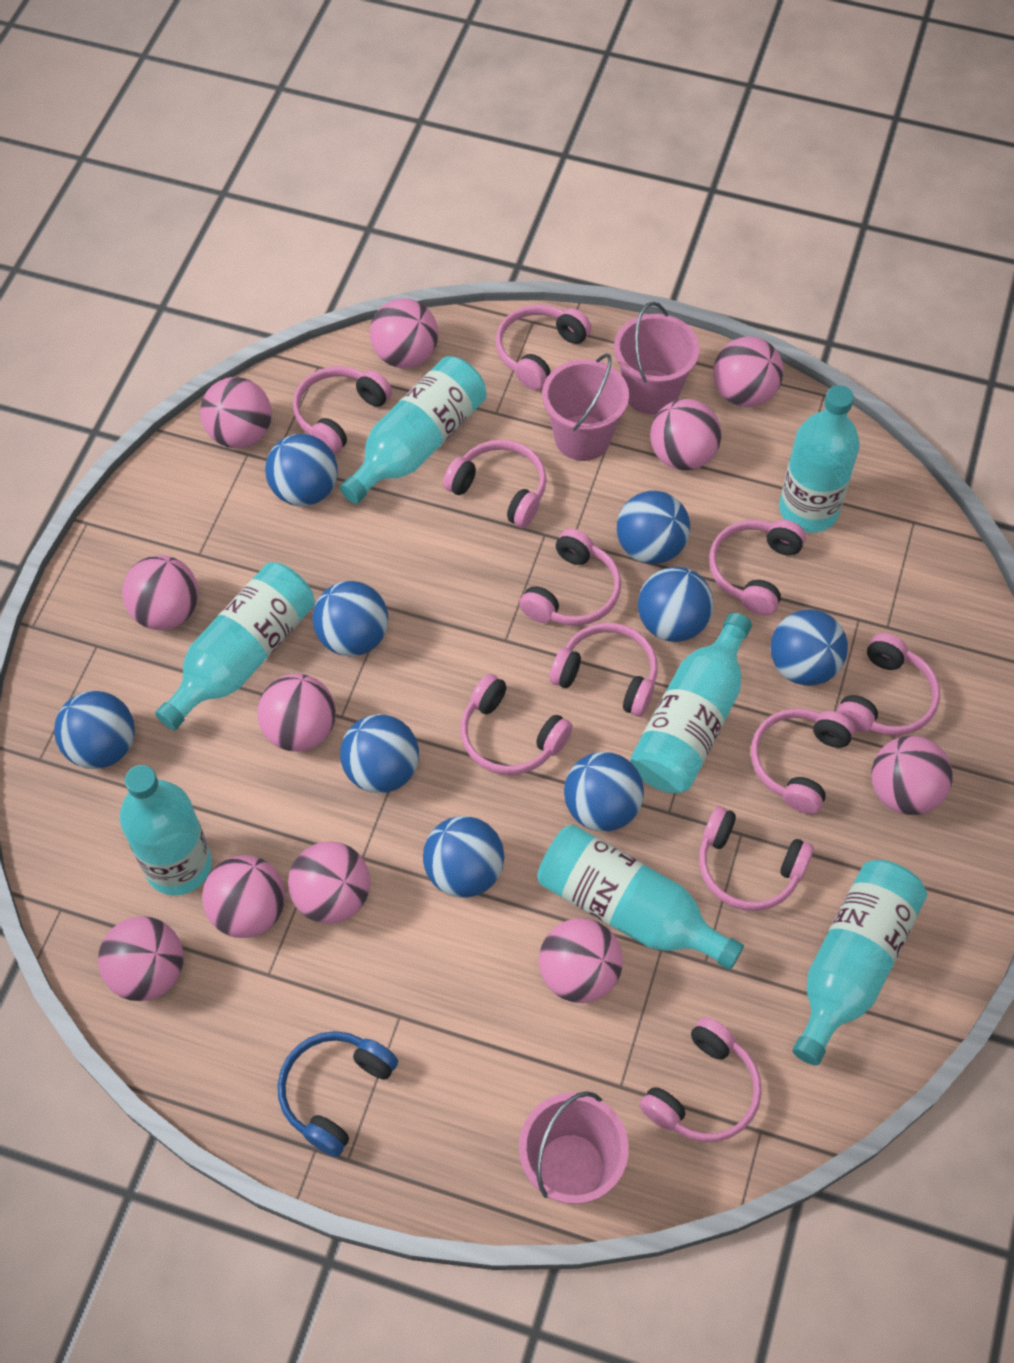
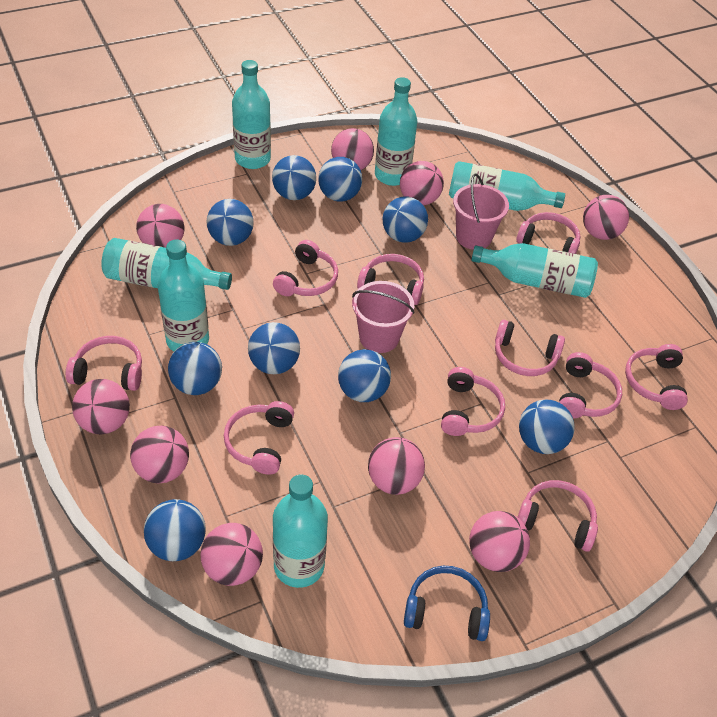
pink ball: [98,916,184,1001] [122,555,199,630] [200,377,272,448] [202,855,286,938] [257,674,336,752] [288,841,370,924] [370,298,438,368] [539,918,623,1003] [650,399,722,470] [713,337,783,407] [871,736,953,815] = 11 -> [72,379,130,434] [130,426,189,483] [136,204,184,248] [200,523,263,586] [331,128,374,170] [368,437,425,495] [400,161,444,205] [469,511,530,572] [583,195,629,240] = 9
pink bucket: [519,1091,629,1204] [542,354,629,461] [614,302,700,415] = 3 -> [352,281,415,353] [453,174,509,250] = 2
pink headphones: [293,366,392,454] [443,440,547,527] [461,674,573,775] [496,305,592,390] [519,529,621,626] [549,623,658,717] [640,1017,762,1142] [699,806,814,911] [709,520,806,616] [751,708,855,814] [836,633,940,736] = 11 -> [66,336,142,391] [224,401,294,475] [273,240,338,296] [357,254,424,305] [441,367,505,436] [495,320,565,376] [516,212,580,254] [518,480,598,552] [559,352,622,418] [625,344,688,410] = 10

